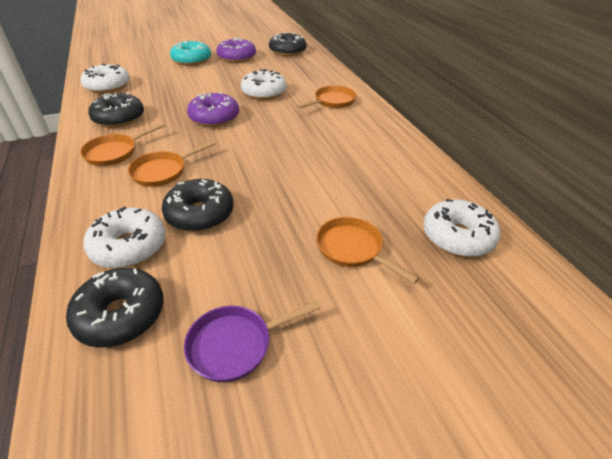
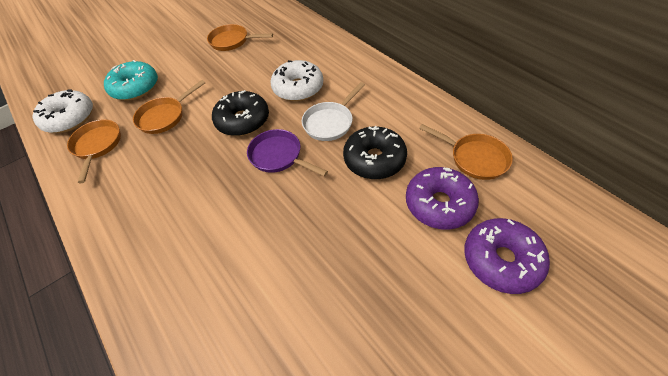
black donut: [66,268,164,348] [88,92,144,128] [162,179,234,232] [269,32,307,56] = 4 -> [212,90,269,136] [343,126,407,179] = 2
white donut: [81,64,130,93] [84,207,166,268] [241,69,287,100] [423,199,500,257] = 4 -> [33,90,93,133] [270,60,323,101] = 2
white pan: none = 0 -> [302,82,365,141] = 1

